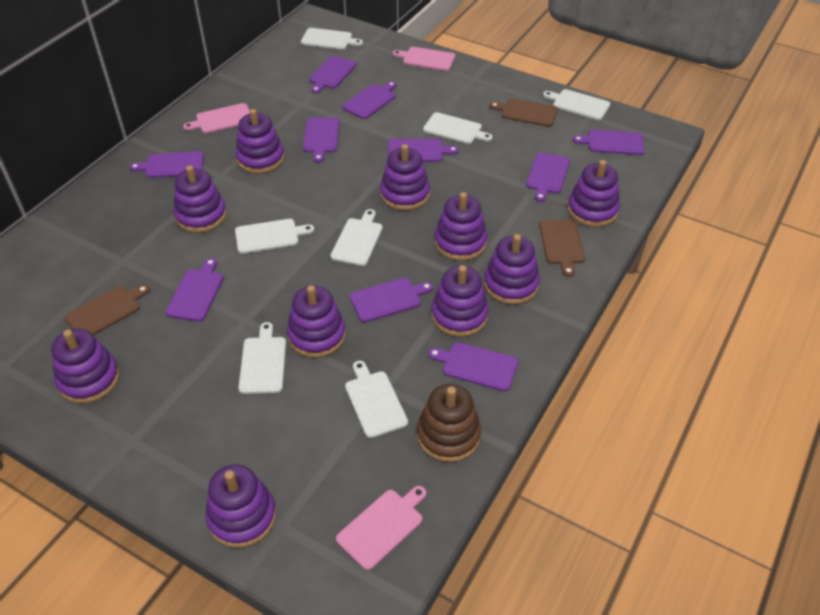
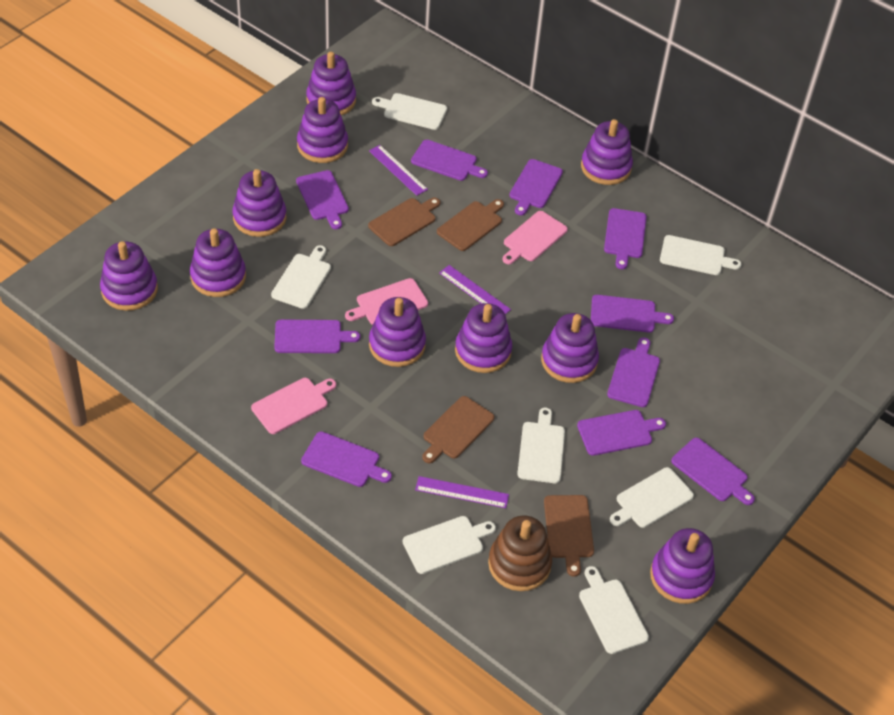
brown cutting board: [65,285,150,335] [489,98,558,127] [539,219,585,277] = 3 -> [368,198,440,246] [422,396,494,463] [437,199,504,251] [544,495,594,577] = 4
purple ruler: none = 0 -> [369,145,428,196] [415,476,509,508] [439,265,511,314] = 3

